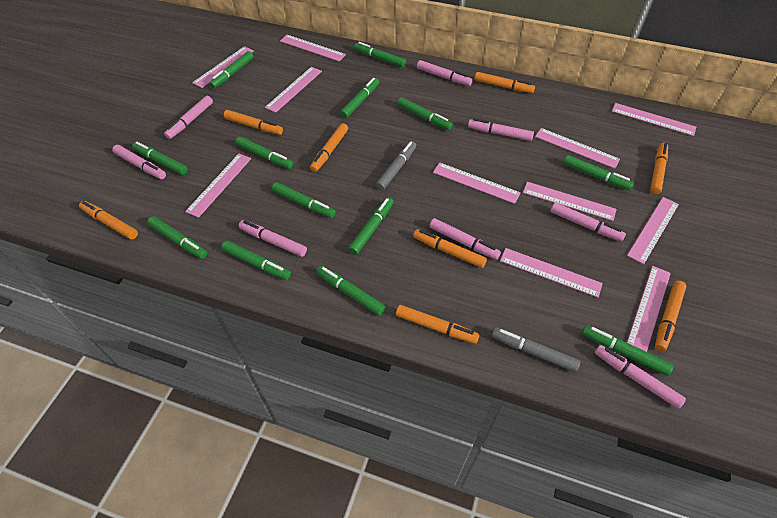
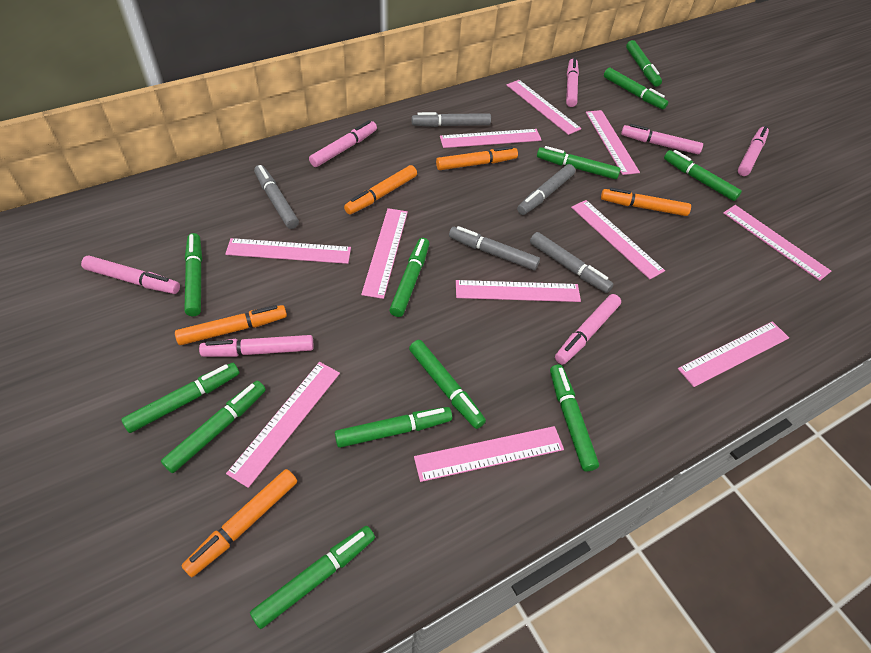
green marker: [132,142,188,175] [147,216,207,259] [209,51,254,88] [221,241,291,280] [235,136,293,169] [272,182,336,218] [316,266,386,316] [340,78,379,118] [348,197,393,255] [354,42,406,68] [397,97,453,130] [563,155,634,190] [582,325,673,376] = 13 -> [121,363,240,433] [161,381,266,473] [184,233,202,316] [250,526,375,629] [335,407,452,448] [389,238,429,317] [409,340,486,429] [537,146,621,179] [550,364,599,471] [604,68,668,110] [626,40,662,87] [664,150,742,201] = 12
grey marker: [376,141,416,190] [492,327,580,372] = 2 -> [254,165,299,229] [412,112,491,127] [449,226,540,270] [517,164,575,215] [530,232,614,293] = 5
orange marker: [79,201,138,239] [224,110,283,135] [310,123,348,172] [396,305,479,344] [413,229,487,268] [474,72,535,93] [650,143,668,194] [655,281,686,351] = 8 -> [175,305,287,345] [182,469,297,577] [344,165,417,214] [436,146,518,170] [601,188,691,216] = 5
pink marker: [112,145,166,179] [164,96,213,139] [239,220,307,257] [417,60,473,86] [429,218,501,260] [468,118,534,141] [550,202,626,242] [595,345,686,409] = 8 -> [81,255,180,294] [199,335,314,357] [309,120,377,167] [555,294,621,365] [566,58,579,107] [621,124,703,154] [738,126,769,176] = 7

